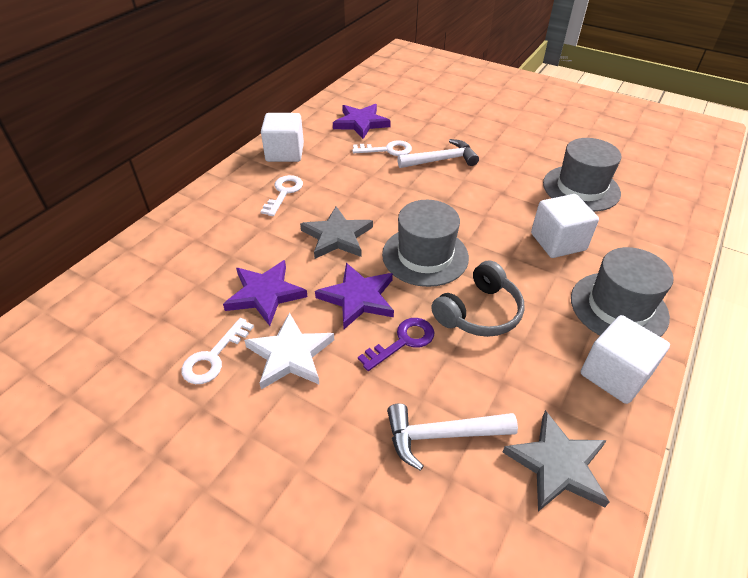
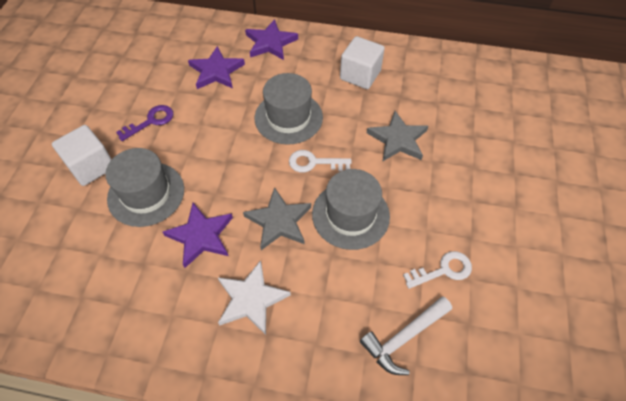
grey headphones: [431,260,525,337] = 1 -> none = 0
white cube: [261,113,304,162] [531,194,599,258] [581,315,670,404] = 3 -> [52,125,112,186] [340,36,385,89] = 2
white hammer: [387,404,518,471] [397,139,479,168] = 2 -> [360,297,452,375] = 1
white key: [181,318,254,384] [261,175,303,216] [352,140,412,156] = 3 -> [289,150,352,172] [403,251,472,289] = 2

